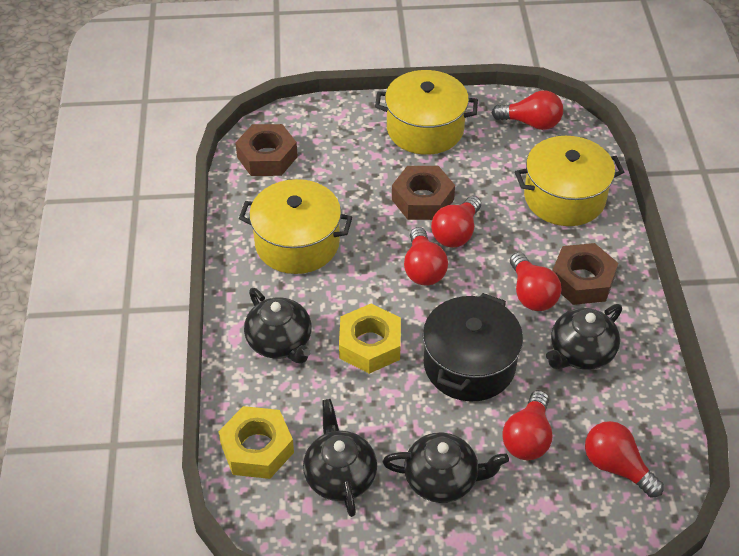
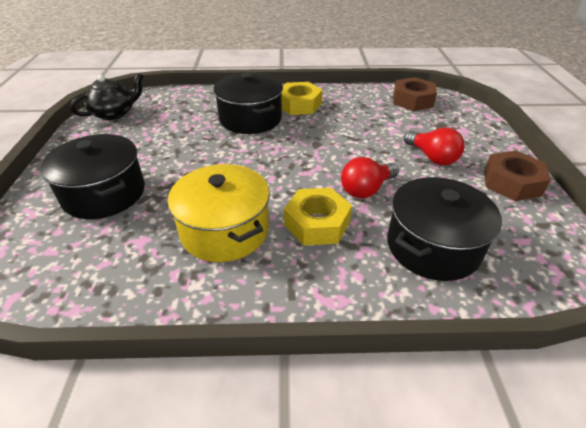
black pot: [423,293,523,402] = 1 -> [40,134,145,219] [213,73,283,134] [387,177,502,281] = 3
black teapot: [244,288,312,364] [303,399,377,517] [383,432,509,503] [546,304,622,370] = 4 -> [70,73,144,120] = 1
brown nut: [235,124,298,176] [392,166,455,220] [553,243,618,305] = 3 -> [393,77,437,111] [484,151,551,201] = 2
red light bulb: [404,227,448,285] [431,196,481,248] [492,90,563,130] [502,390,552,460] [510,252,562,311] [585,421,664,498] = 6 -> [341,157,399,198] [404,128,465,165] = 2
yellow pot: [239,179,352,274] [375,70,478,155] [515,136,624,226] = 3 -> [168,164,270,262] = 1

